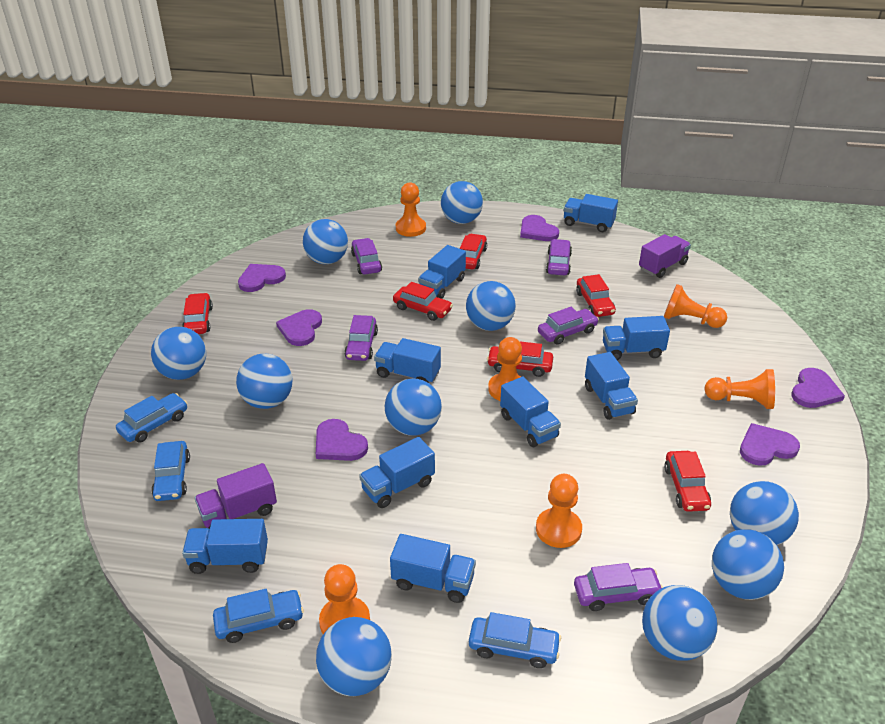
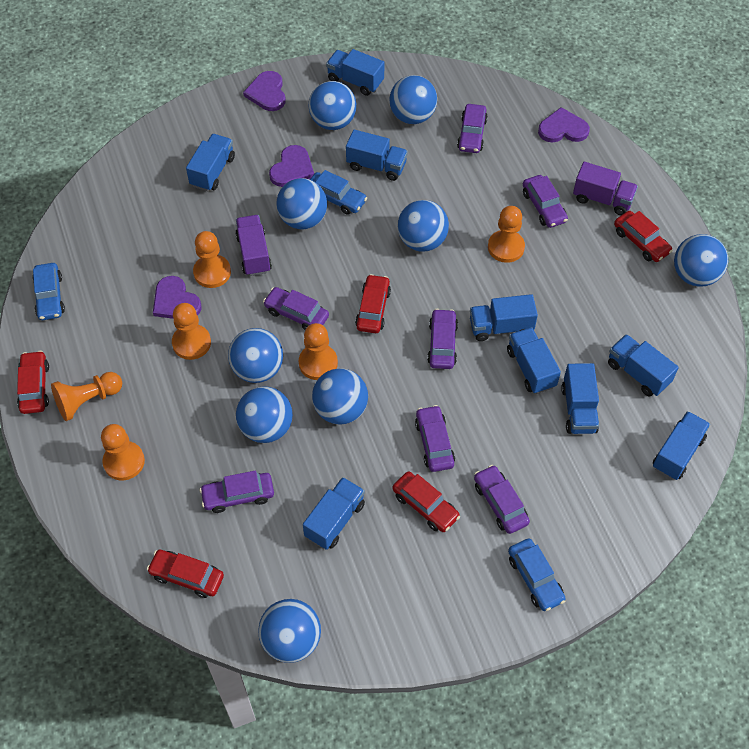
blue ball: [151,327,206,380] [236,354,293,409] [303,219,348,264] [316,617,392,696] [385,378,442,436] [441,181,483,224] [466,281,516,331] [642,585,718,661] [712,529,784,600] [730,481,799,545] = 10 -> [228,328,283,383] [236,386,293,443] [258,599,321,663] [277,178,327,229] [309,81,356,130] [312,368,368,425] [390,75,437,124] [398,200,449,252] [674,234,728,287] = 9
blue car: [116,393,187,443] [151,441,190,501] [213,589,304,643] [469,612,561,668] = 4 -> [32,263,65,320] [310,170,367,215] [508,538,566,611] = 3
purple car: [344,315,378,361] [351,238,382,274] [538,307,599,345] [546,239,572,275] [574,563,663,611] = 5 -> [200,471,274,513] [263,287,329,330] [415,405,455,472] [427,309,458,369] [457,104,488,153] [474,465,530,534] [523,175,568,228] = 7
purple heart: [238,264,286,292] [276,309,322,346] [316,419,368,461] [520,215,559,241] [740,423,800,466] [792,368,845,408] = 6 -> [153,276,201,319] [243,71,286,111] [269,145,314,187] [538,107,590,142] = 4
red car: [182,293,213,334] [393,282,453,321] [460,234,487,269] [487,341,553,377] [576,274,616,317] [664,451,711,512] = 6 -> [17,351,49,414] [147,550,224,598] [355,274,391,333] [393,471,460,532] [614,211,673,262] = 5

